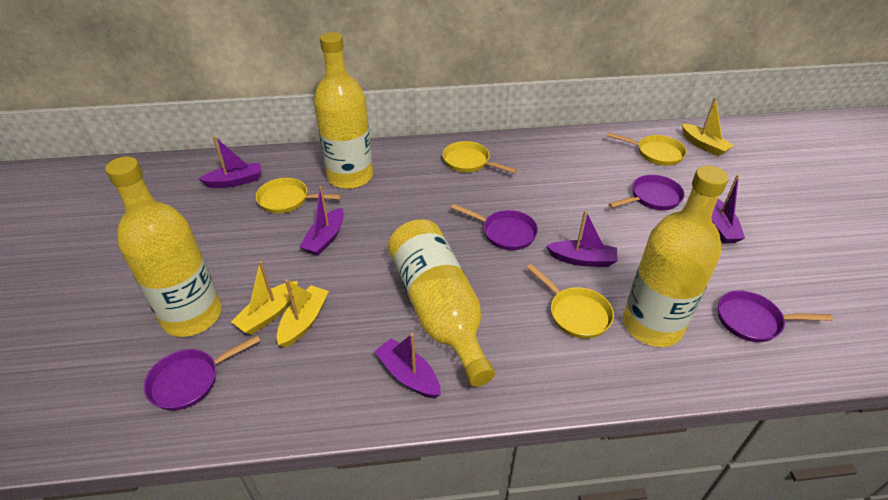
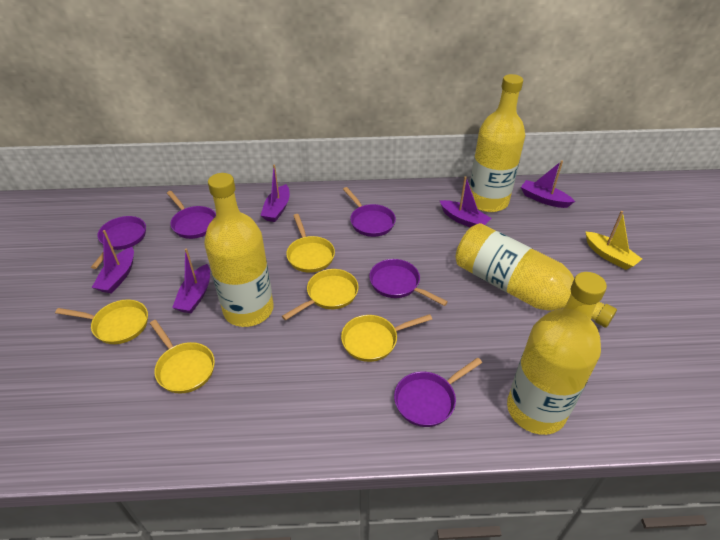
purple pan: [144,335,260,411] [451,204,538,250] [608,175,685,210] [718,290,833,342] = 4 -> [91,216,146,269] [167,191,216,239] [343,187,396,237] [369,259,448,306] [394,358,482,427] = 5
yellow boat: [231,261,298,335] [277,279,329,348] [682,98,734,157] = 3 -> [586,211,642,270] = 1
yellow pan: [256,178,341,214] [443,141,517,174] [527,264,614,339] [607,132,687,166] = 4 -> [55,300,148,344] [150,320,215,394] [282,269,358,321] [286,214,335,273] [341,314,432,362] = 5

